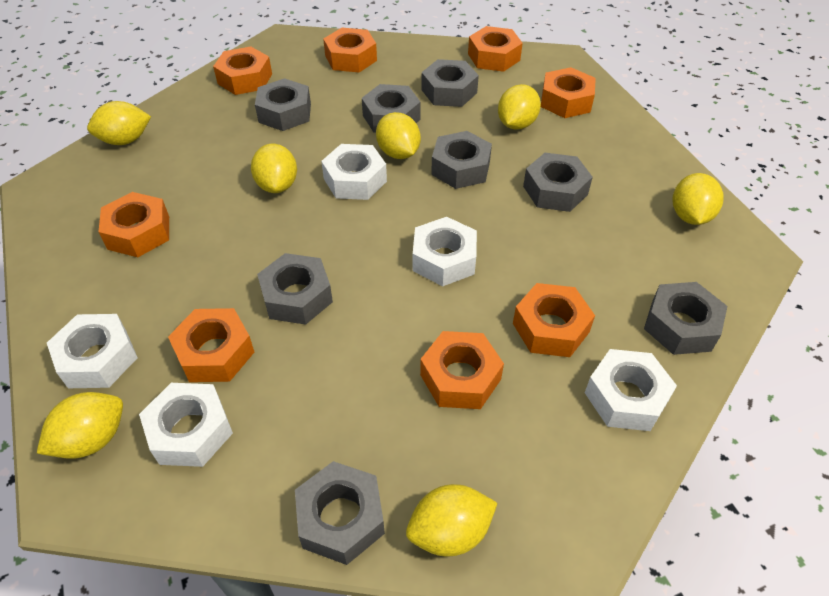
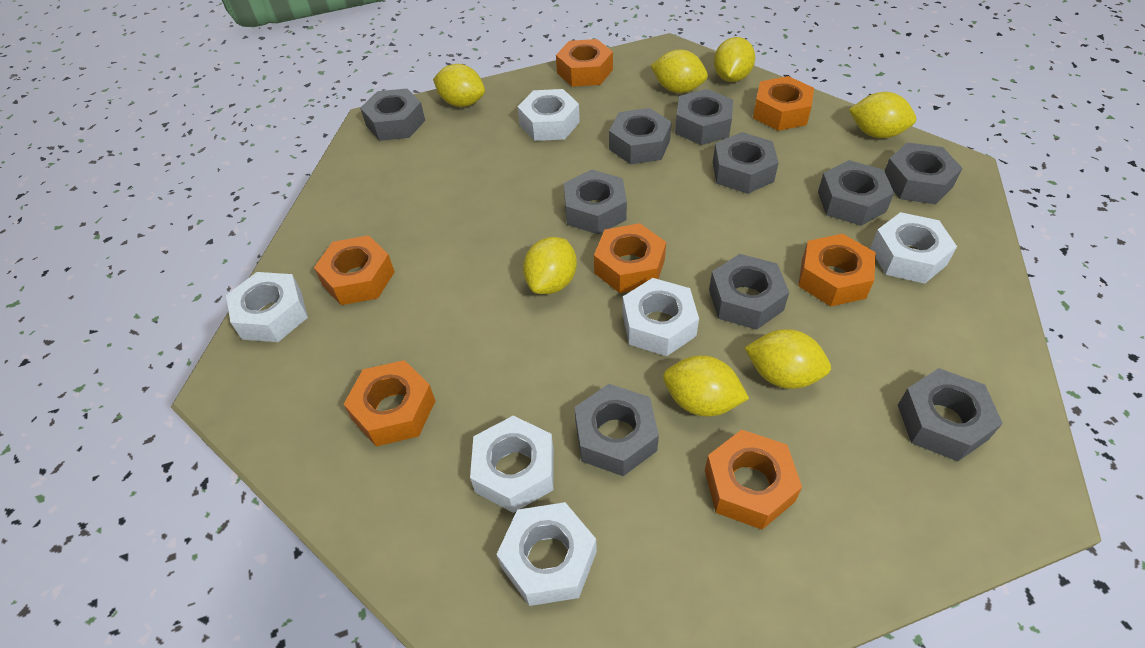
grey nut: [255,78,311,131] [257,253,333,325] [295,461,385,565] [362,84,421,133] [421,59,479,107] [431,131,492,189] [523,153,593,212] [644,282,728,355] = 8 -> [360,89,425,141] [564,170,627,235] [574,384,659,476] [609,108,672,164] [675,89,733,145] [709,254,789,330] [713,132,779,194] [818,160,894,226] [885,142,962,204] [898,368,1003,461] = 10
orange nut: [99,192,169,257] [168,308,254,382] [213,47,272,95] [323,28,377,72] [420,331,504,409] [468,26,523,72] [513,283,595,357] [541,67,596,118] = 8 -> [314,235,395,305] [344,360,435,446] [556,39,613,87] [594,223,666,293] [705,430,802,530] [753,76,814,131] [799,234,876,307] = 7
white nut: [47,314,138,388] [139,383,233,467] [321,144,387,200] [413,217,477,286] [585,349,677,431] = 5 -> [226,272,308,342] [470,416,554,513] [496,502,597,606] [518,89,580,141] [622,278,699,356] [870,212,957,284] = 6

